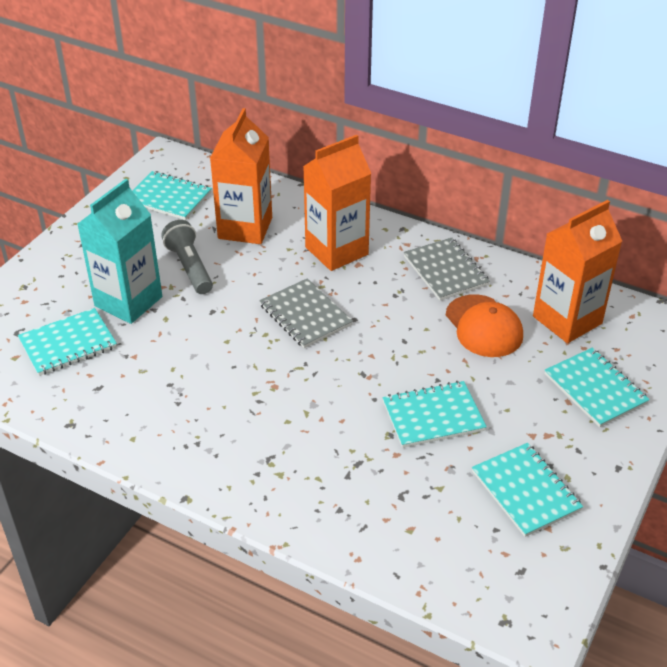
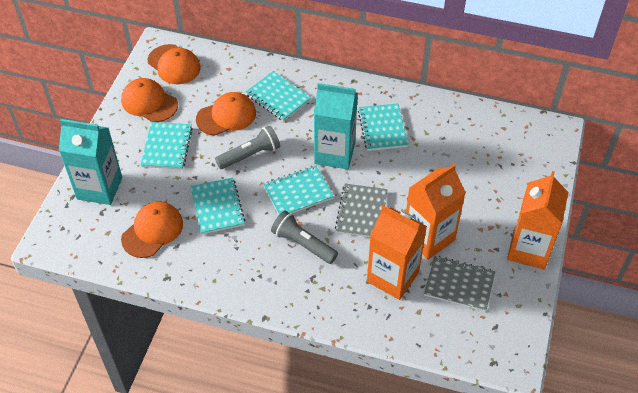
grey flashlight: [161,220,213,294] = 1 -> [215,126,280,169] [271,211,338,264] = 2
orange cap: [446,294,523,357] = 1 -> [121,78,178,122] [121,202,183,258] [148,44,201,84] [196,92,256,135] = 4
turquoise carton: [78,179,162,324] = 1 -> [59,119,122,205] [314,83,358,169] = 2

